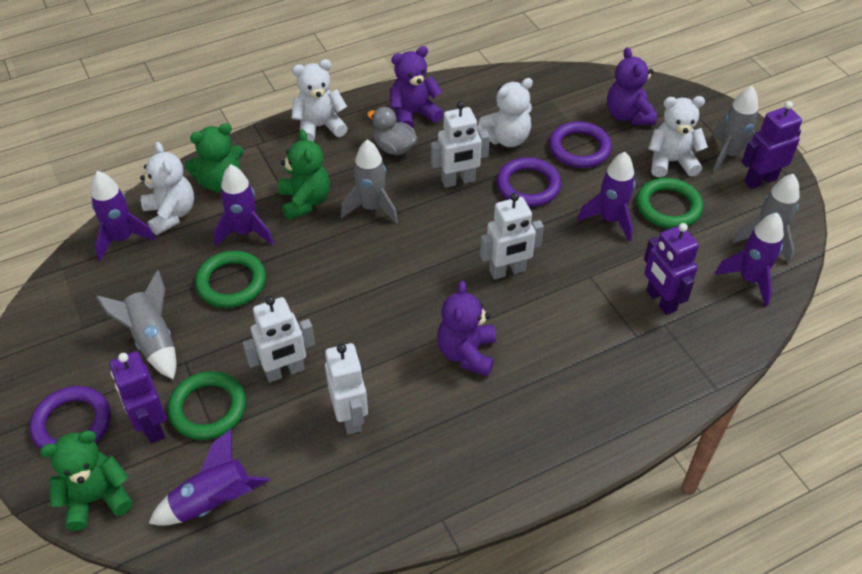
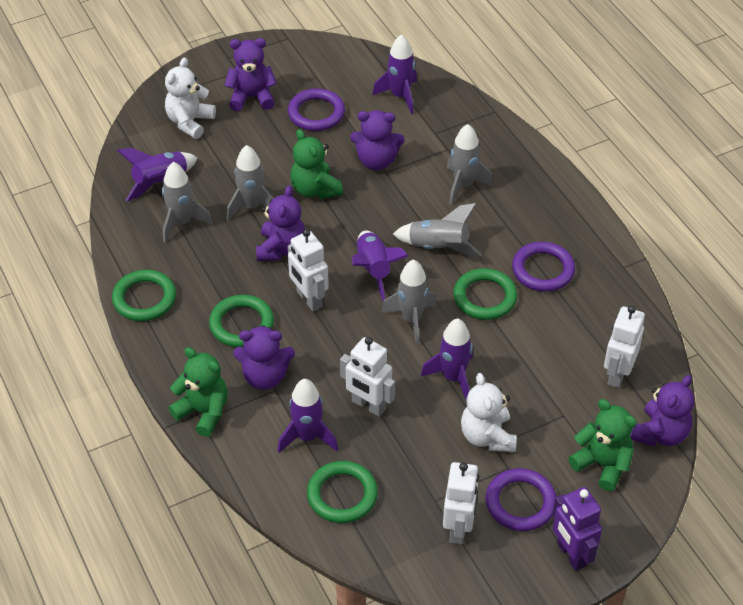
green ring: [168,371,246,440] [195,251,266,308] [637,178,703,229] = 3 -> [112,270,176,321] [209,295,274,347] [307,461,378,523] [453,268,518,320] = 4
grey duck: [367,107,417,155] = 1 -> none = 0
grey rocket: [96,270,177,380] [341,140,398,223] [713,86,758,172] [733,174,800,264] = 4 -> [162,162,212,243] [227,145,274,220] [381,259,437,345] [393,203,482,257] [447,124,493,205] = 5
purple robot: [110,351,166,443] [644,223,699,315] [742,101,802,189] = 3 -> [553,487,602,571] = 1
purple teddy bear: [390,46,443,128] [437,281,496,376] [607,47,657,125] = 3 -> [224,38,277,111] [233,325,295,390] [256,185,305,261] [350,110,405,170] [630,375,694,447] = 5
white teddy bear: [140,142,194,235] [291,59,348,142] [477,78,533,147] [648,96,708,177] = 4 -> [165,57,216,139] [461,373,517,452] = 2

